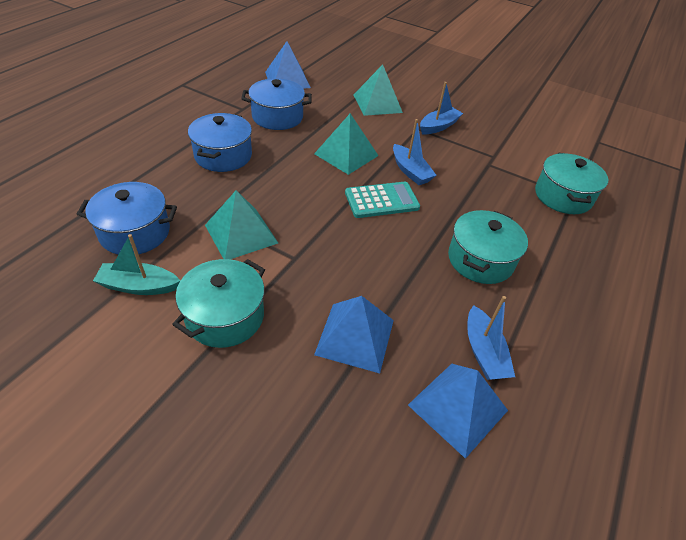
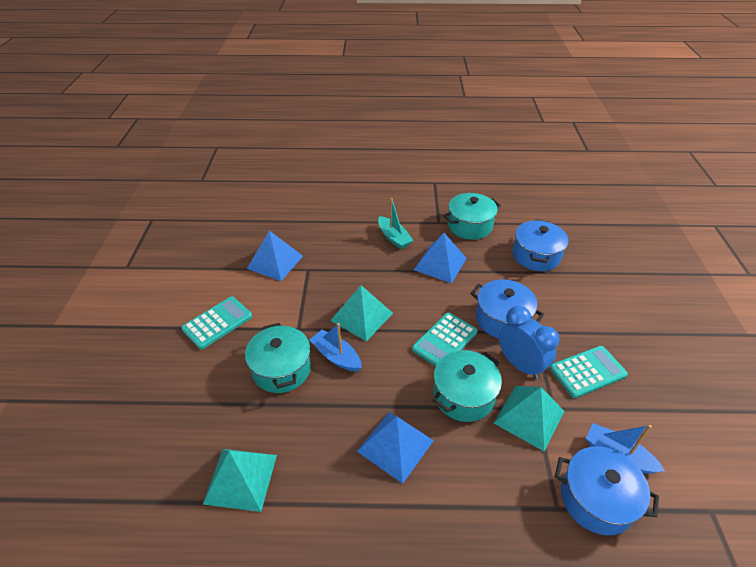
blue boat: [393,119,437,185] [420,82,463,134] [467,296,515,380] = 3 -> [309,323,362,372] [586,423,665,474] = 2
blue clock: none = 0 -> [499,306,560,379] = 1
turquoise calculator: [345,182,420,218] = 1 -> [181,297,252,349] [412,312,478,366] [550,346,628,398] = 3

